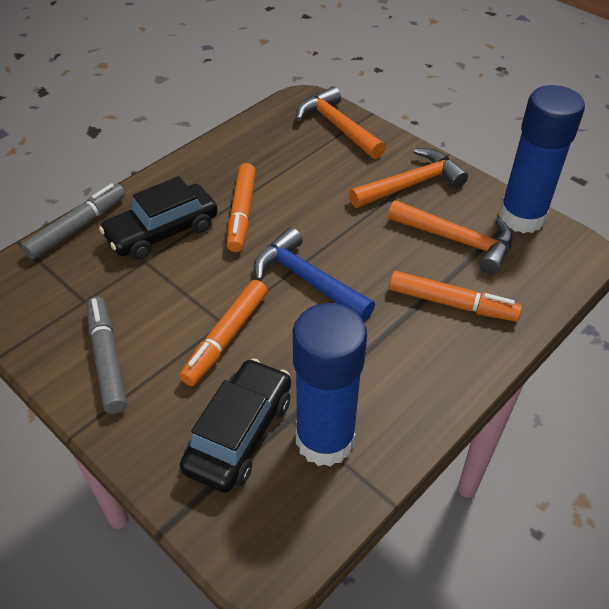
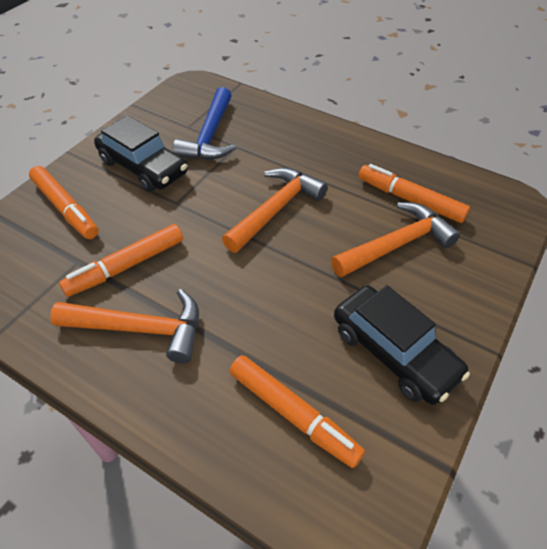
blue glue stick: [293,303,367,467] [499,85,585,233] = 2 -> none = 0
grey marker: [21,183,125,260] [87,297,127,414] = 2 -> none = 0
orange marker: [179,280,268,386] [227,163,256,252] [389,271,522,322] = 3 -> [29,166,99,239] [59,224,183,297] [229,355,365,468] [359,164,470,223] = 4

